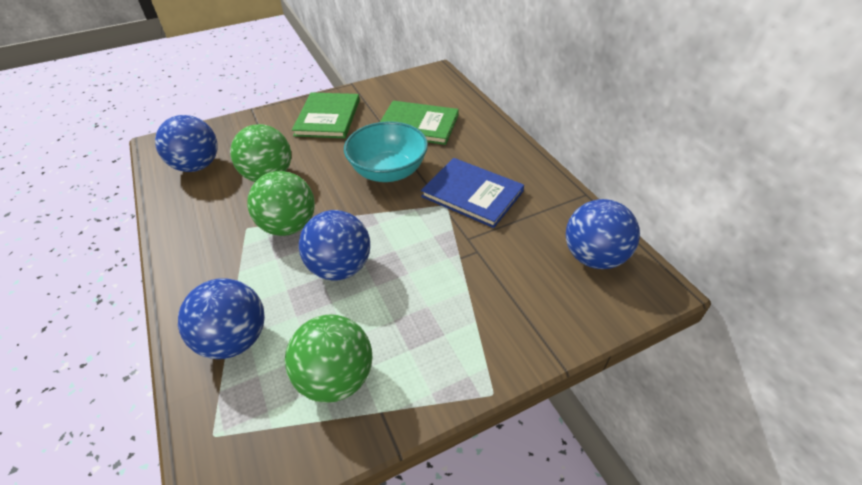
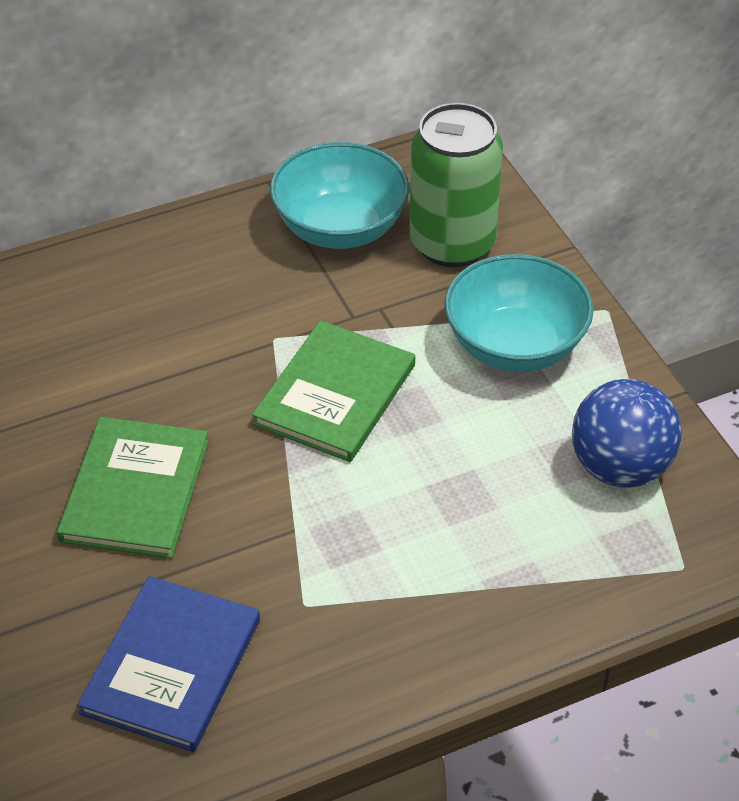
blue ball: [155,115,218,172] [178,278,265,359] [299,210,370,280] [566,199,640,269] = 4 -> [572,379,682,488] = 1
green ball: [230,124,291,182] [247,171,315,236] [285,314,372,403] = 3 -> none = 0
green can: none = 0 -> [409,103,503,267] = 1
turquoise bowl: [344,121,428,182] = 1 -> [270,142,409,249] [445,254,594,372] = 2

